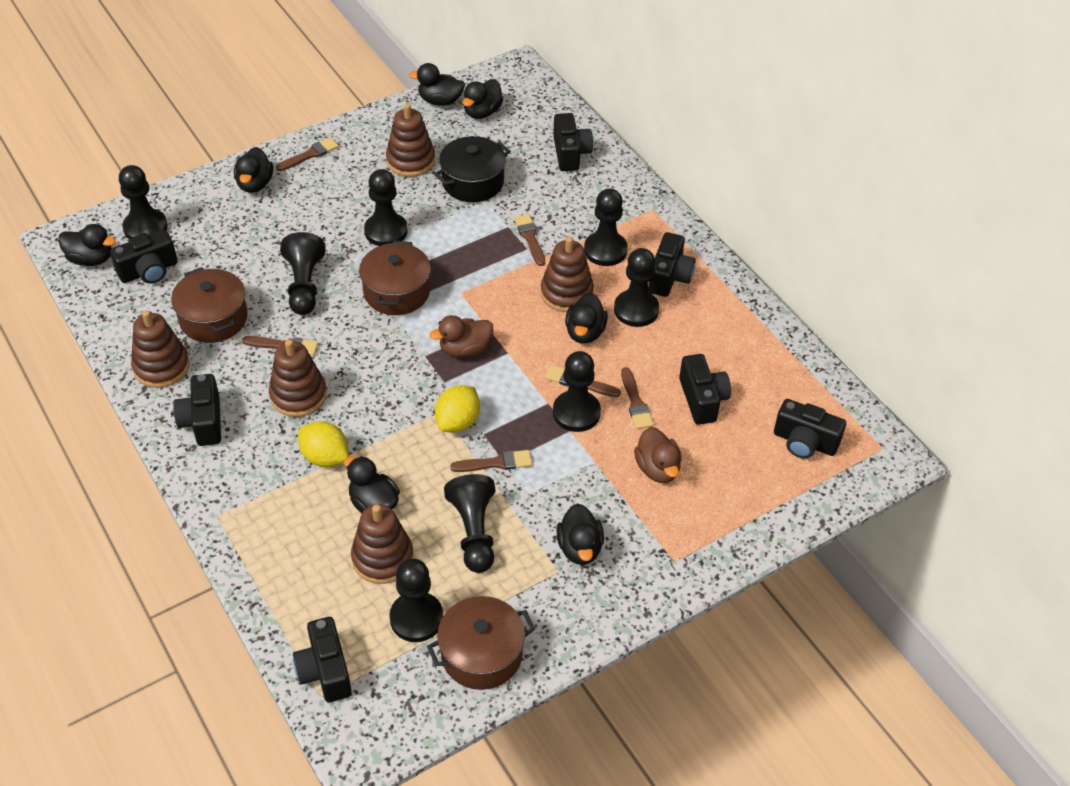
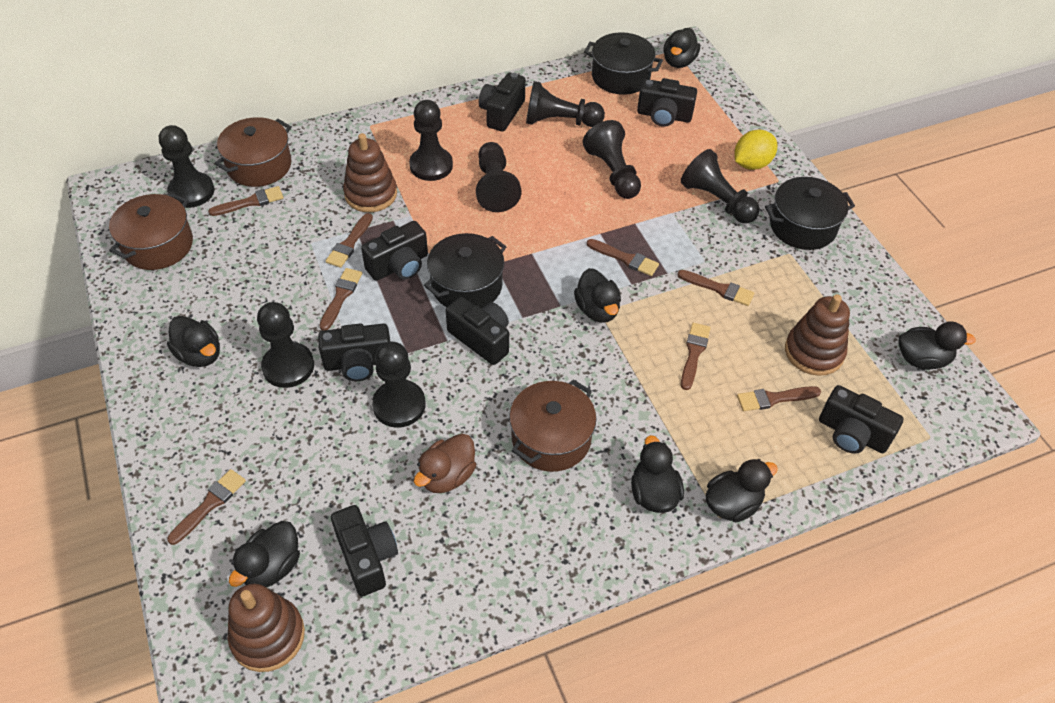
black pot: [434,136,510,202] = 1 -> [424,233,506,308] [584,32,663,95] [765,177,855,250] = 3
brown brush: [242,336,318,356] [276,137,339,171] [450,450,532,472] [514,214,545,266] [545,365,621,397] [621,367,654,429] = 6 -> [167,469,246,545] [208,186,284,216] [319,268,362,331] [326,213,373,268] [587,239,659,276] [677,270,755,306] [681,323,711,390] [737,386,821,411] = 8
brown duck: [430,315,493,358] [634,427,682,483] = 2 -> [414,433,476,493] = 1
brown stacking toy: [131,310,190,388] [269,339,327,417] [351,504,414,584] [386,103,435,177] [541,236,594,312] = 5 -> [228,584,305,672] [343,133,397,212] [785,294,850,376] = 3
yellow lemon: [298,421,349,467] [435,385,480,432] = 2 -> [734,130,777,170] = 1

